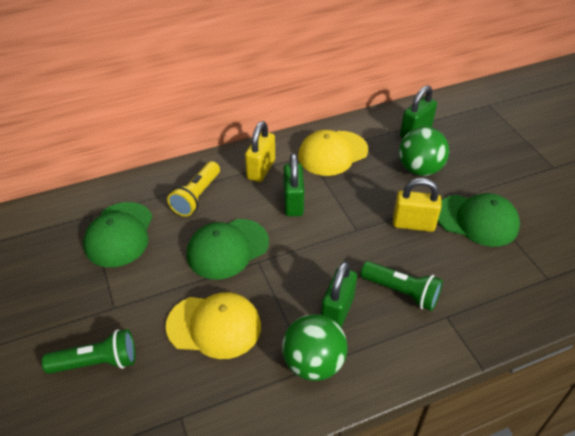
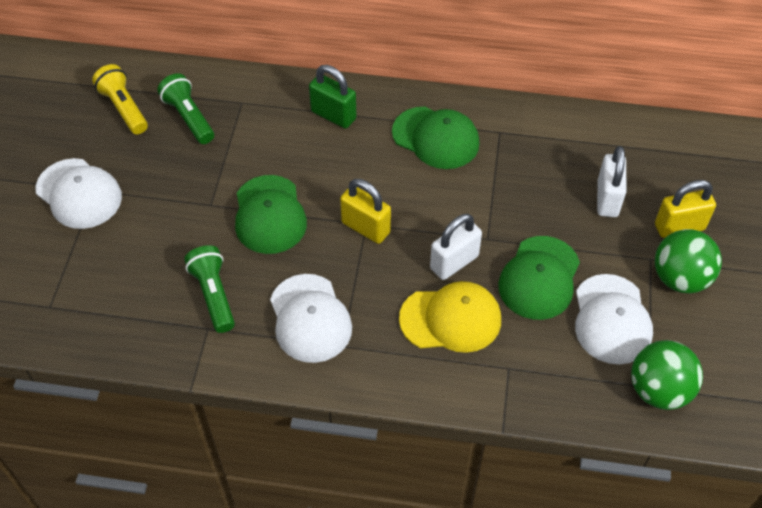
green padlock: [284,153,304,216] [321,261,357,328] [400,85,437,138] = 3 -> [309,65,357,129] = 1
white cap: none = 0 -> [35,158,122,229] [270,274,352,363] [575,274,653,365] = 3
white padlock: none = 0 -> [430,214,482,280] [597,146,627,217] = 2
yellow cap: [165,292,261,359] [298,130,368,176] = 2 -> [399,281,501,353] = 1

